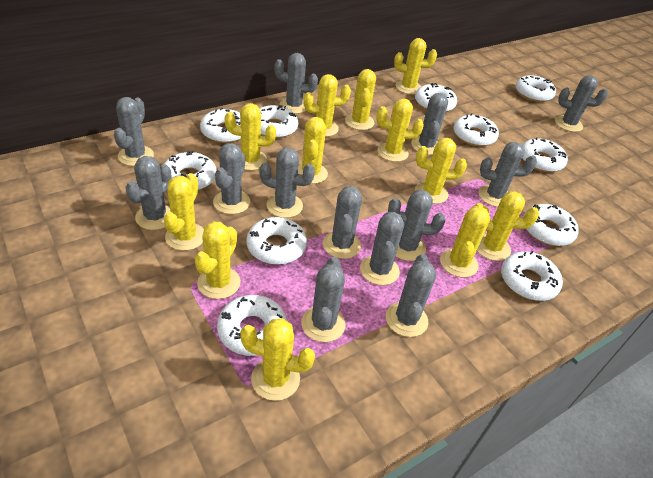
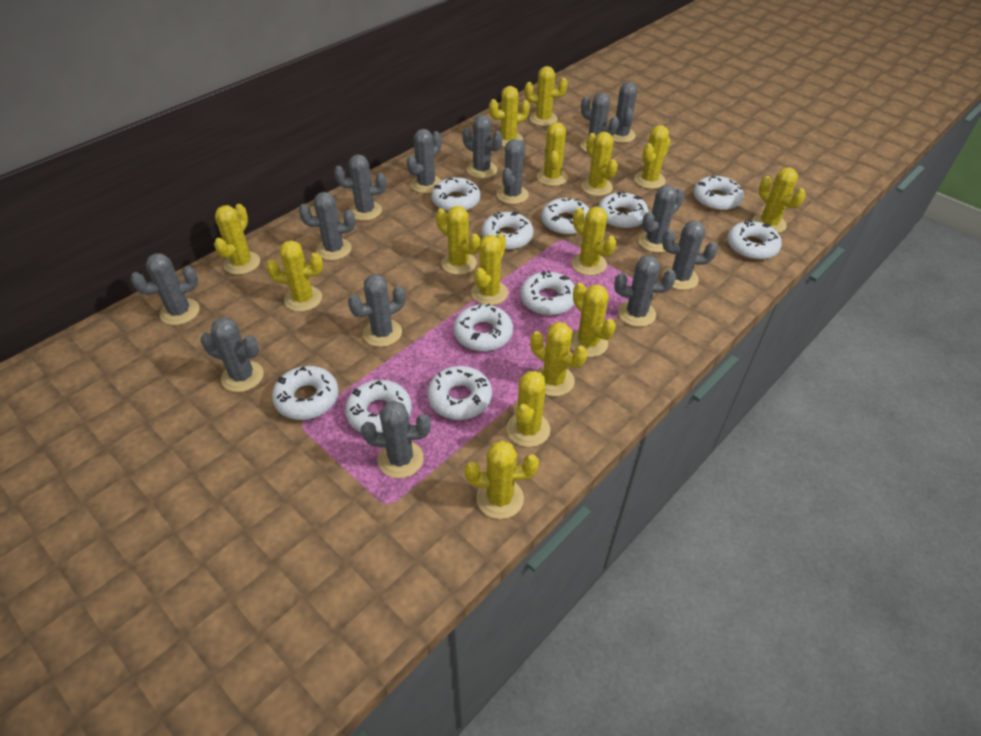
grey cactus: [114,97,154,166] [125,156,172,230] [213,143,250,214] [259,148,315,218] [274,53,318,114] [301,257,345,342] [323,186,362,259] [360,212,404,285] [386,254,436,337] [388,190,446,261] [411,93,448,155] [479,142,537,207] [555,75,608,132] = 13 -> [130,253,200,325] [201,317,264,392] [299,192,355,260] [334,154,386,221] [348,274,406,347] [361,401,431,478] [406,129,442,193] [462,115,502,178] [497,139,529,204] [581,93,619,153] [611,82,637,143] [615,255,676,327] [638,185,685,253] [662,221,717,290] = 14
yellow cactus: [164,173,204,251] [195,221,241,299] [225,103,276,170] [240,318,315,401] [298,117,328,184] [304,74,351,137] [345,69,376,130] [377,98,424,162] [394,38,437,94] [415,138,467,204] [440,203,490,278] [477,191,539,261] = 12 -> [214,204,260,275] [266,240,323,312] [436,206,480,275] [465,441,539,519] [471,233,508,305] [489,86,530,147] [506,371,550,447] [525,66,568,126] [530,322,587,396] [537,122,568,186] [570,282,616,357] [571,207,616,276] [581,132,618,196] [634,125,671,189] [752,167,806,233] = 15

